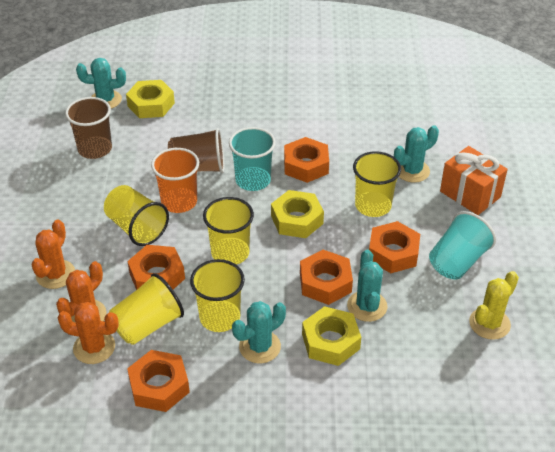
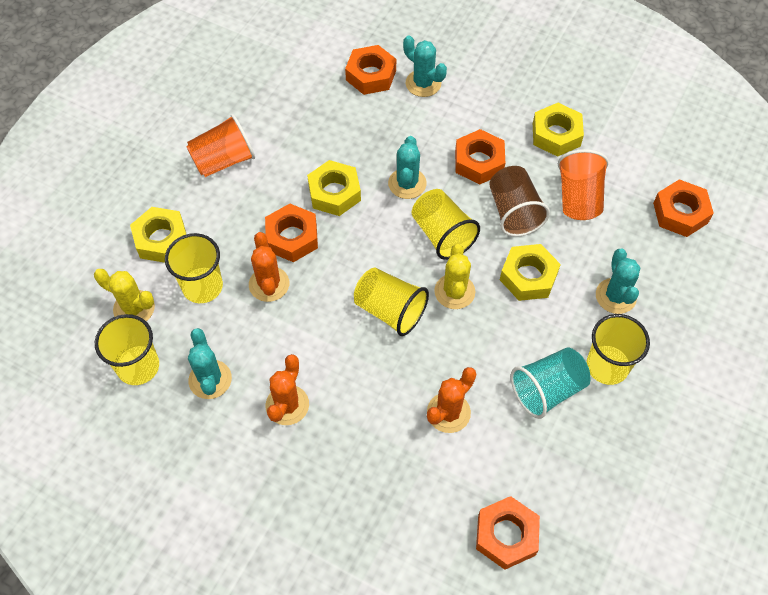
brown cup: [65,97,112,159] [168,128,224,173] = 2 -> [489,166,550,237] = 1
orange cup: [151,148,199,213] = 1 -> [186,114,255,177] [558,149,609,220] = 2
orange gift: [440,146,508,215] = 1 -> none = 0
turquoise cup: [229,127,276,191] [429,211,496,280] = 2 -> [511,347,590,419] = 1
yellow cactus: [469,271,519,340] = 1 -> [94,269,155,321] [434,244,475,309] = 2
yellow nut: [126,80,175,118] [271,190,324,238] [302,306,361,366] = 3 -> [130,207,186,263] [307,160,361,216] [500,244,561,301] [533,103,584,157] = 4

